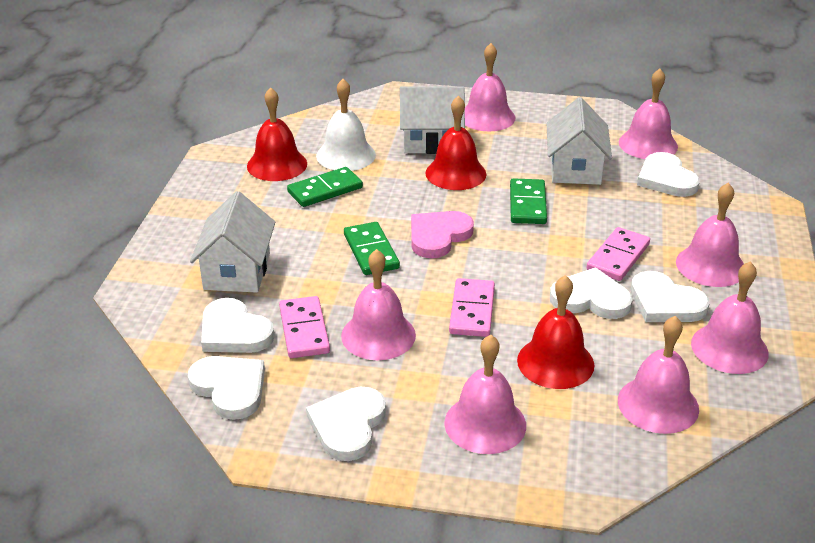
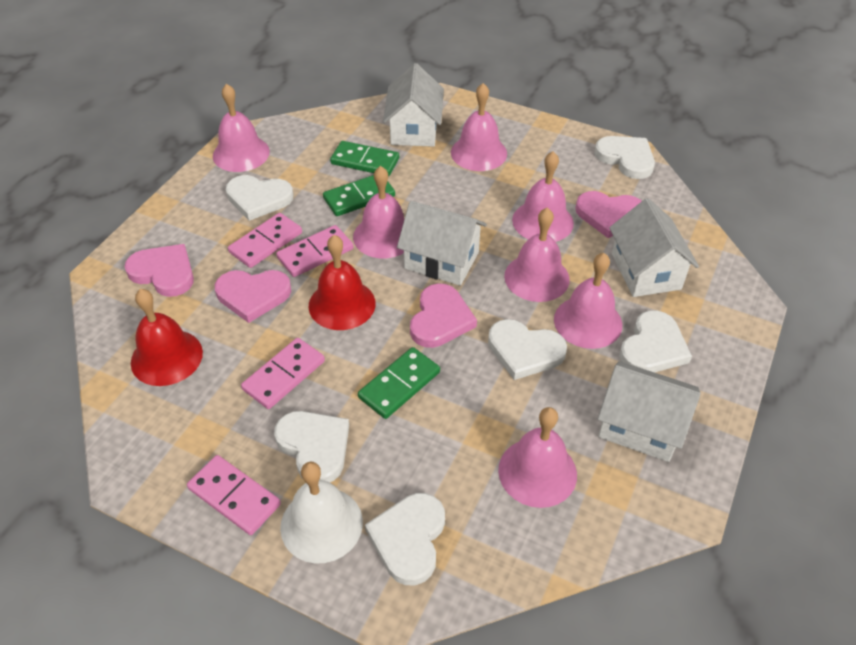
pink domino: [279,296,330,358] [449,278,495,337] [586,227,650,281] = 3 -> [187,455,281,535] [228,213,302,268] [241,338,325,409] [276,225,353,277] = 4
pink heart: [411,211,474,258] = 1 -> [124,244,194,297] [215,270,291,323] [410,283,477,348] [575,191,642,238] = 4
red bell: [247,87,307,181] [426,95,487,190] [517,275,594,389] = 3 -> [131,289,203,386] [309,235,376,330] = 2
white house: [190,191,275,293] [400,86,465,154] [547,97,612,185] = 3 -> [383,63,444,147] [397,201,487,286] [598,361,701,462] [609,198,699,297] = 4

